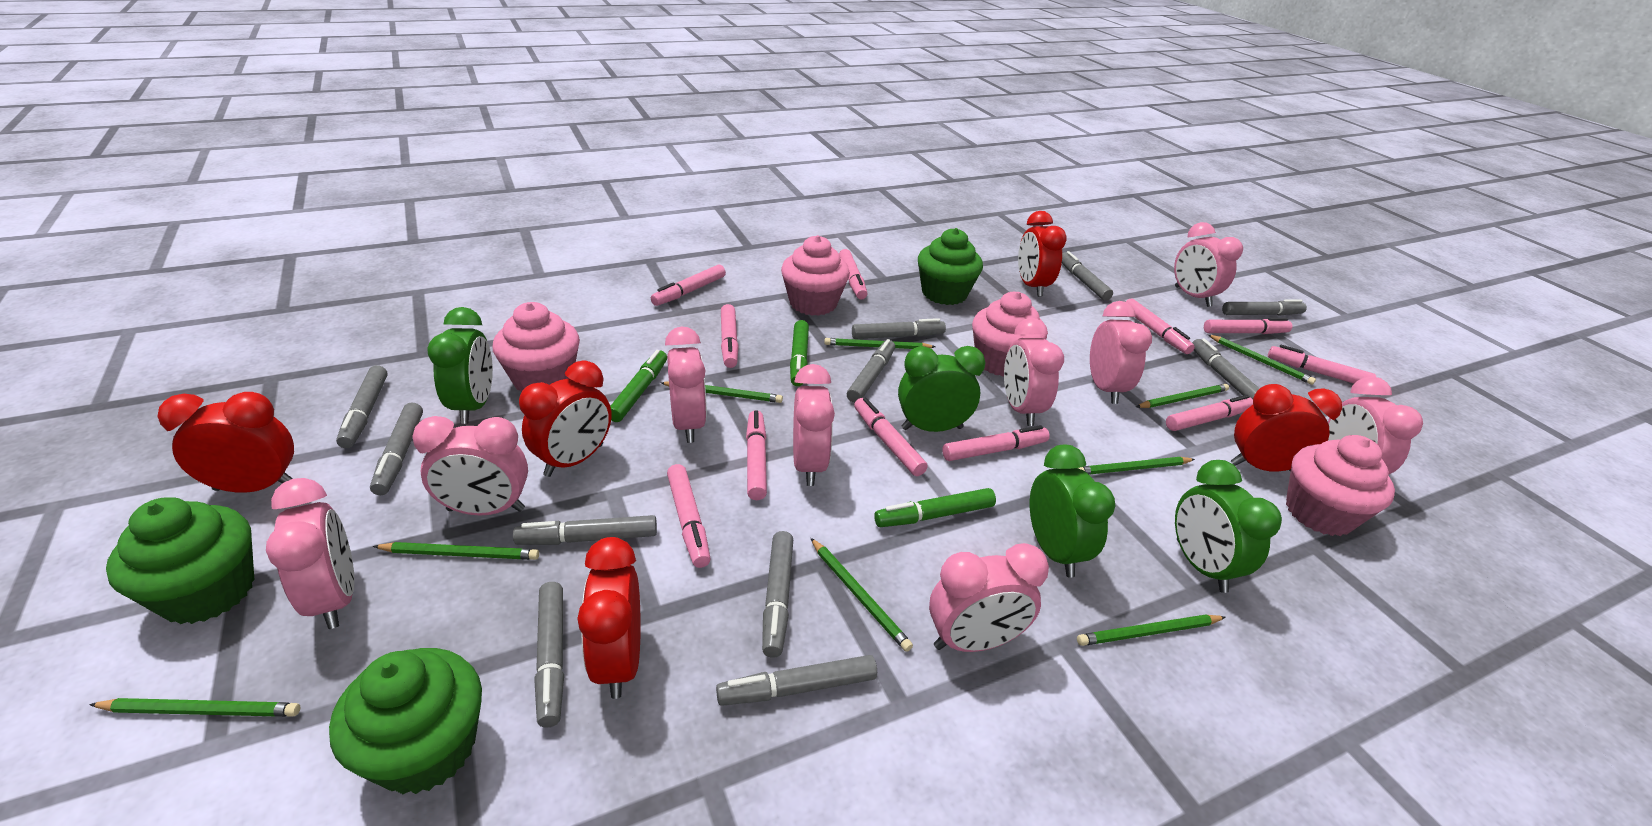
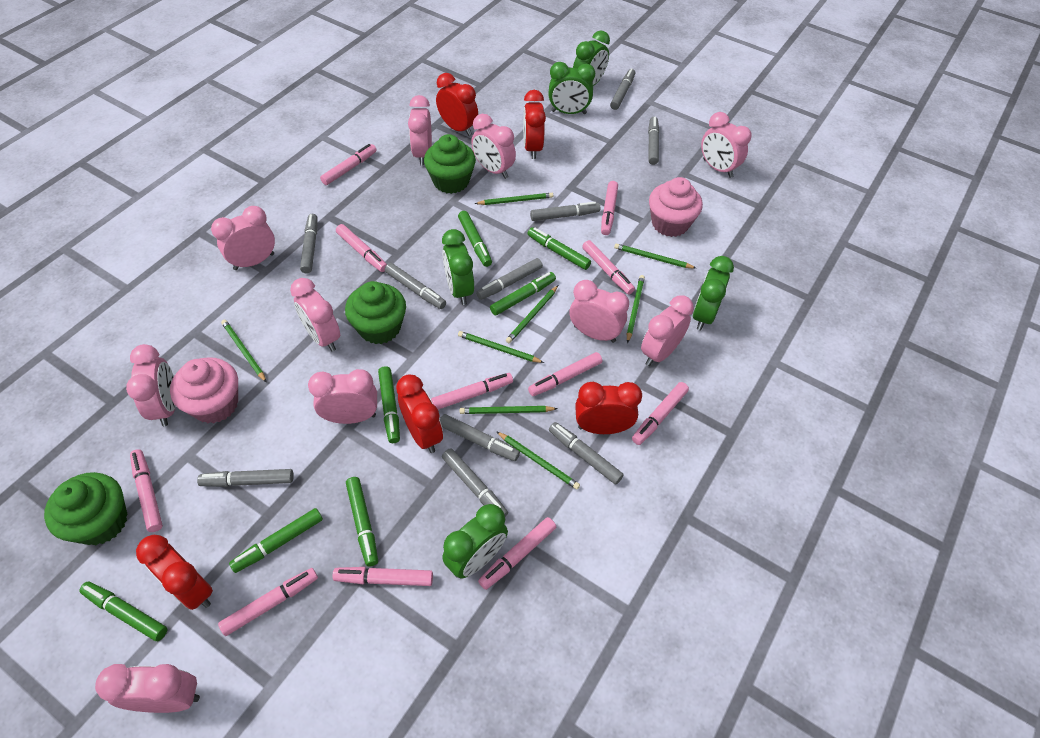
green clock: [427,307,493,424] [898,346,985,432] [1030,444,1115,578] [1175,460,1282,593] = 4 -> [442,229,474,305] [442,504,508,578] [548,62,595,114] [573,31,610,86] [693,256,734,330] = 5
green marker: [610,350,667,422] [790,320,809,386] [874,488,996,527] = 3 -> [79,582,167,641] [229,508,323,573] [346,477,378,566] [378,366,400,443] [458,211,492,267] [490,272,556,316] [528,227,591,270] = 7
green pencil: [89,698,300,717] [373,542,539,560] [661,381,783,403] [811,538,913,652] [824,338,935,349] [1077,614,1226,646] [1078,457,1195,475] [1136,384,1229,408] [1207,334,1316,385] = 9 -> [221,320,267,383] [458,331,544,363] [460,406,558,414] [475,193,553,205] [496,431,580,490] [506,285,558,343] [614,243,696,268] [627,275,645,343] = 8
grey marker: [336,365,388,448] [370,402,423,495] [513,515,657,545] [534,582,564,728] [716,655,877,706] [762,531,793,658] [847,339,895,403] [852,318,946,339] [1062,251,1113,301] [1192,338,1260,399] [1222,299,1307,315] = 11 -> [197,469,294,487] [300,214,318,273] [385,263,446,309] [440,414,520,461] [442,448,508,517] [476,258,543,300] [530,202,600,221] [549,422,624,485] [610,68,635,110] [648,117,659,165] = 10
pink clock: [266,478,355,629] [412,416,528,516] [665,326,707,443] [793,364,835,486] [929,543,1049,652] [1004,318,1064,426] [1090,301,1152,404] [1174,222,1243,307] [1328,376,1423,475] = 9 -> [95,664,200,713] [126,344,176,426] [211,206,275,270] [290,278,340,351] [308,369,377,424] [408,95,432,165] [471,114,516,179] [570,280,629,343] [641,295,694,366] [701,112,752,178] = 10
pink cupcake: [493,302,580,392] [781,235,850,316] [972,292,1047,377] [1286,435,1395,536] = 4 -> [170,357,238,423] [649,177,703,237] = 2

